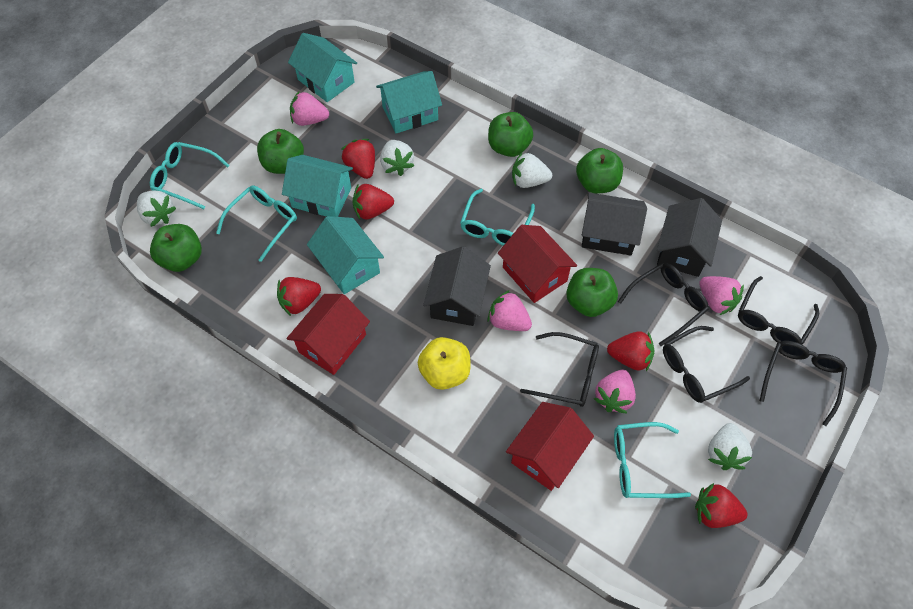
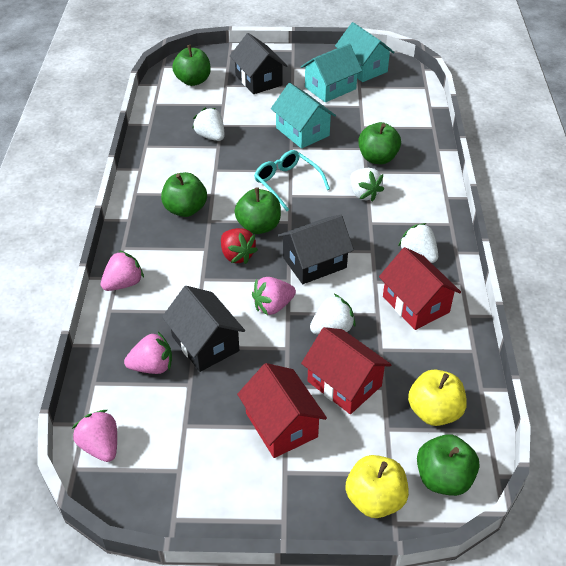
black glasses: [520,332,599,407] [618,263,709,346] [663,326,750,403] [738,276,819,345] [760,341,847,426] = 5 -> none = 0
red strawberry: [277,277,321,316] [341,139,375,179] [353,184,394,219] [607,331,655,371] [695,483,748,528] = 5 -> [221,228,258,264] = 1
turquoise glasses: [150,142,230,209] [216,186,297,262] [460,189,535,246] [614,422,691,498] = 4 -> [254,150,330,211] = 1
turquoise house: [282,155,353,217] [288,33,357,102] [307,216,384,294] [376,71,442,133] = 4 -> [271,83,336,149] [301,44,362,102] [335,22,395,82] = 3
yellow apple: [418,337,470,390] = 1 -> [345,455,409,518] [408,370,467,426] = 2

